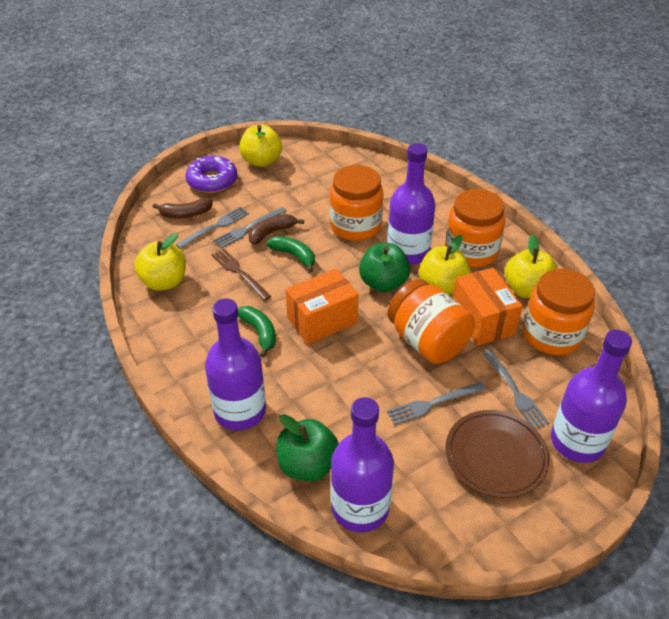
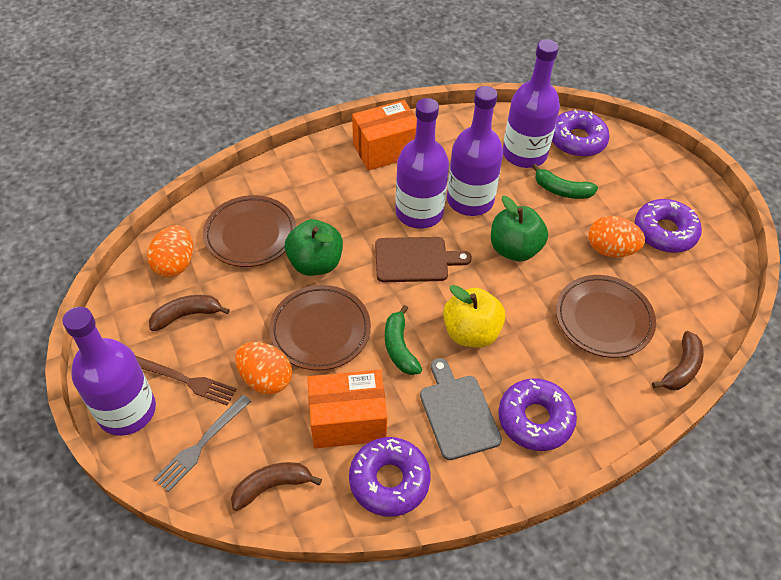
brown banana: [153,198,213,218] [249,214,304,245] = 2 -> [149,295,230,331] [231,462,322,511] [652,331,704,390] = 3
brown cutting board: none = 0 -> [375,237,472,282] = 1
brown plate: [445,410,549,498] = 1 -> [203,195,296,267] [269,285,371,370] [556,275,656,358] = 3
grey cutting board: none = 0 -> [420,358,502,460] = 1
grey fork: [176,207,249,249] [213,207,287,248] [387,382,486,425] [482,350,549,429] = 4 -> [154,395,251,492] = 1
orange egg: none = 0 -> [147,225,193,277] [235,342,292,395] [588,216,645,257] = 3
orange jar: [329,165,384,241] [388,279,475,364] [445,189,506,267] [523,269,595,355] = 4 -> none = 0
purple donut: [186,156,237,193] = 1 -> [349,437,431,517] [498,378,577,451] [552,109,610,157] [635,199,702,253] = 4
yellow apple: [134,233,186,291] [239,125,282,167] [419,235,471,295] [505,234,557,298] = 4 -> [443,285,505,347] = 1

